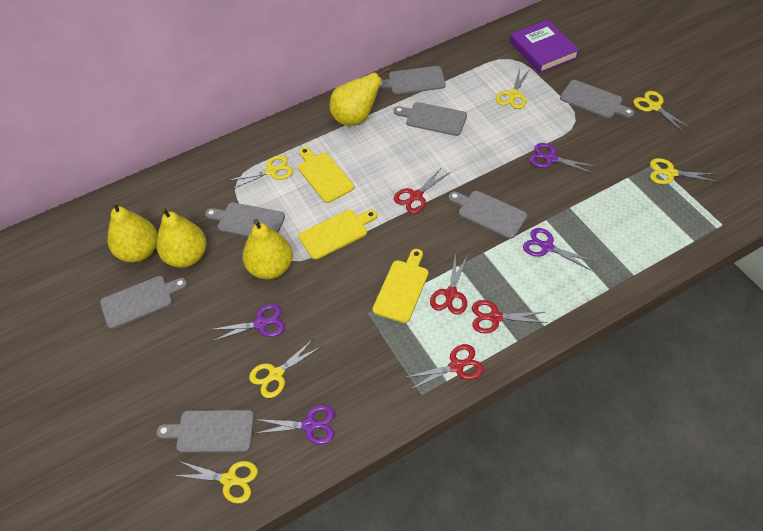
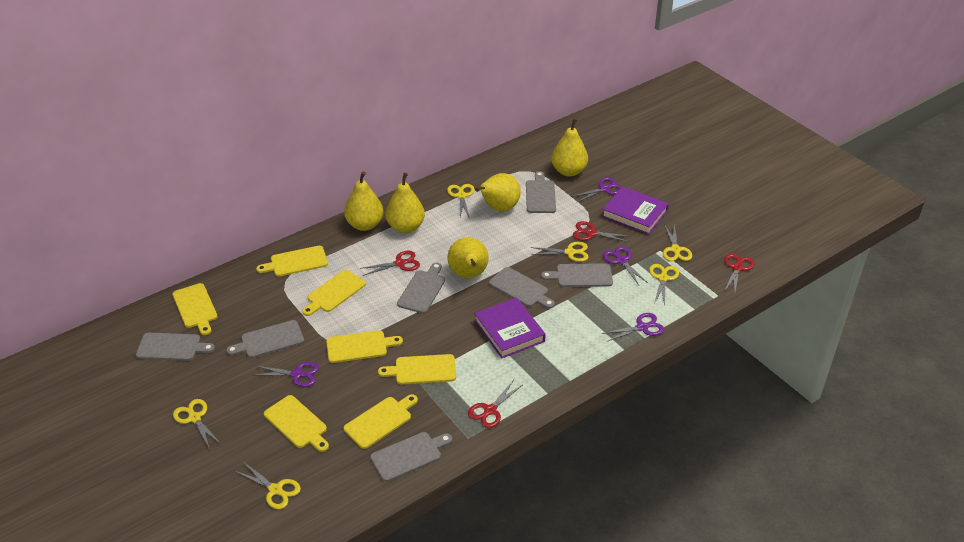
purple book: [510,20,579,73] = 1 -> [474,297,546,358] [602,186,669,235] = 2
yellow cutting board: [298,147,354,203] [299,210,377,260] [373,249,429,323] = 3 -> [173,283,218,335] [256,246,328,277] [264,395,329,452] [302,270,366,316] [326,330,403,363] [344,394,418,449] [378,354,456,384] = 7
yellow pear: [108,200,158,263] [156,207,207,268] [242,219,293,279] [330,66,391,126] = 4 -> [344,171,384,231] [386,172,425,233] [447,237,489,278] [475,173,521,211] [551,118,588,177] = 5

